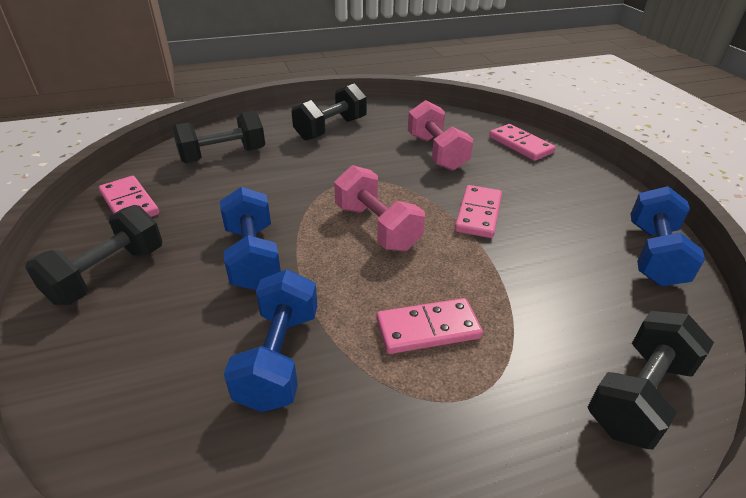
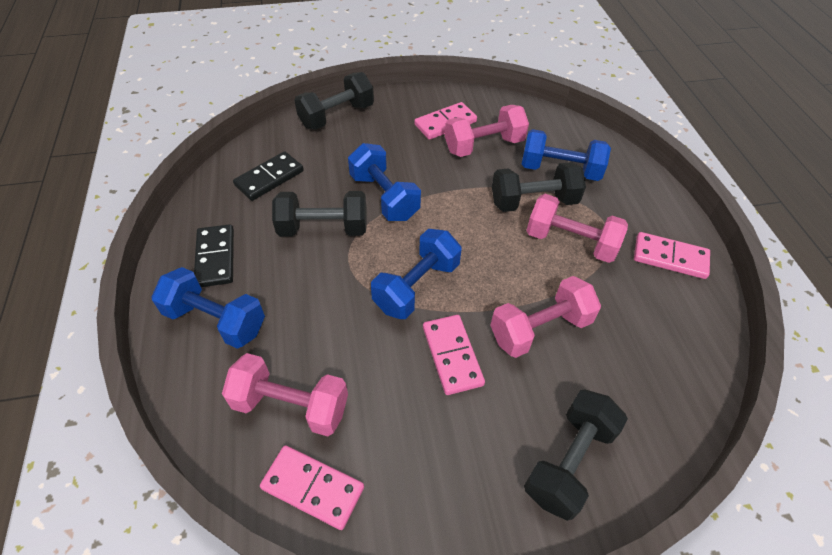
black domino: none = 0 -> [194,224,234,287] [233,151,304,201] = 2
blue dumbbell: [220,187,281,290] [224,269,317,412] [631,186,705,286] = 3 -> [151,267,265,349] [348,143,421,221] [371,229,462,319] [522,129,611,181] = 4
pink dumbbell: [334,165,425,251] [408,100,473,171] = 2 -> [222,353,348,436] [445,105,529,157] [490,276,601,358] [526,194,628,263] = 4

